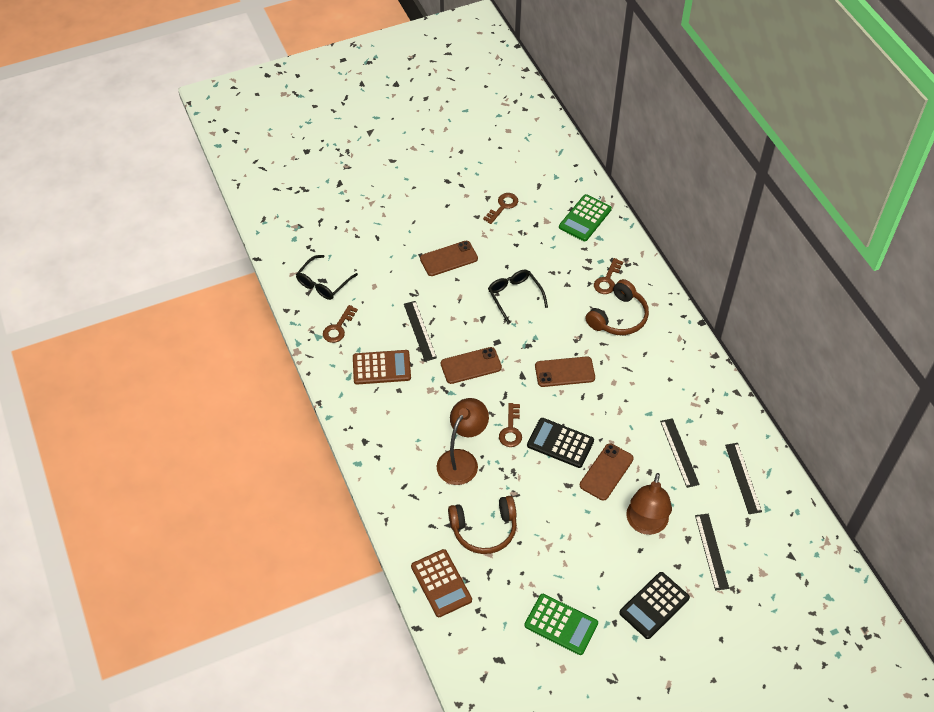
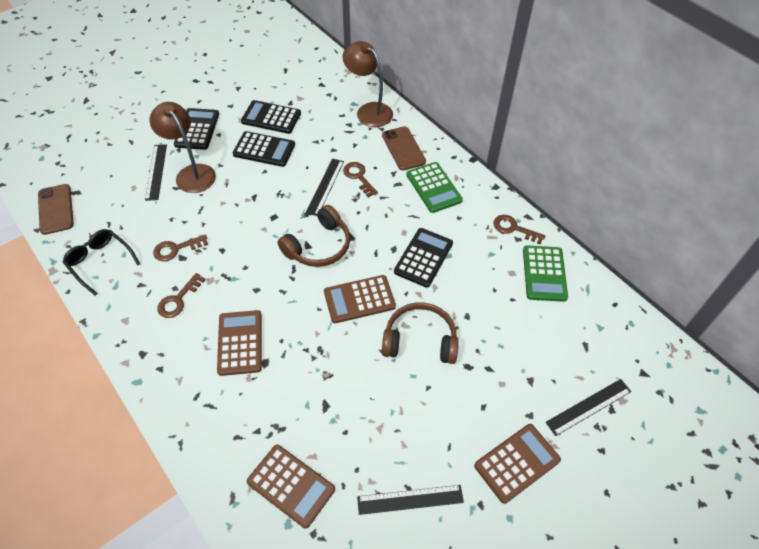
black calculator: [527,418,594,468] [619,572,690,639] = 2 -> [174,108,219,150] [233,131,295,167] [241,100,301,134] [394,228,453,288] = 4
black glasses: [296,255,358,300] [488,270,548,324] = 2 -> [63,229,140,296] = 1
brown calculator: [353,350,411,384] [411,549,472,617] = 2 -> [217,310,262,376] [247,445,335,528] [324,275,396,323] [474,424,561,504] = 4
brown phone: [420,241,478,276] [441,347,502,384] [535,357,595,387] [580,443,634,501] = 4 -> [38,184,74,235] [382,126,426,171] = 2

